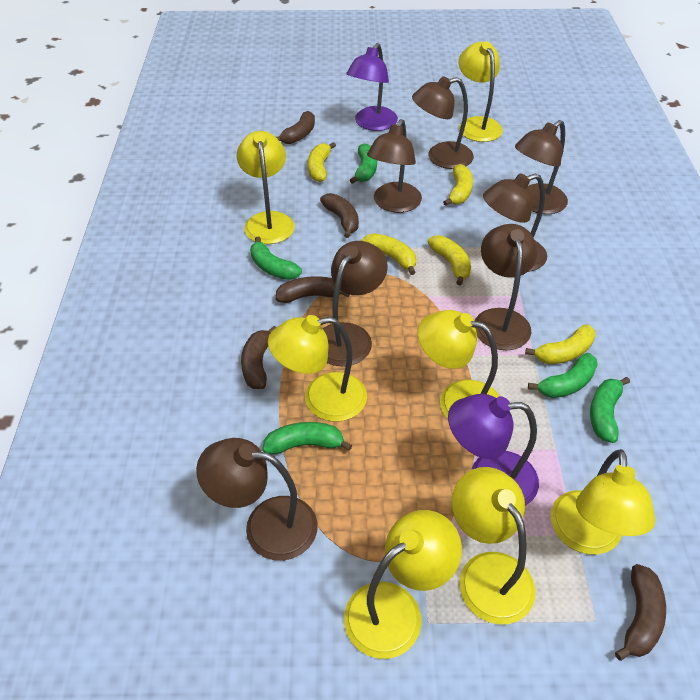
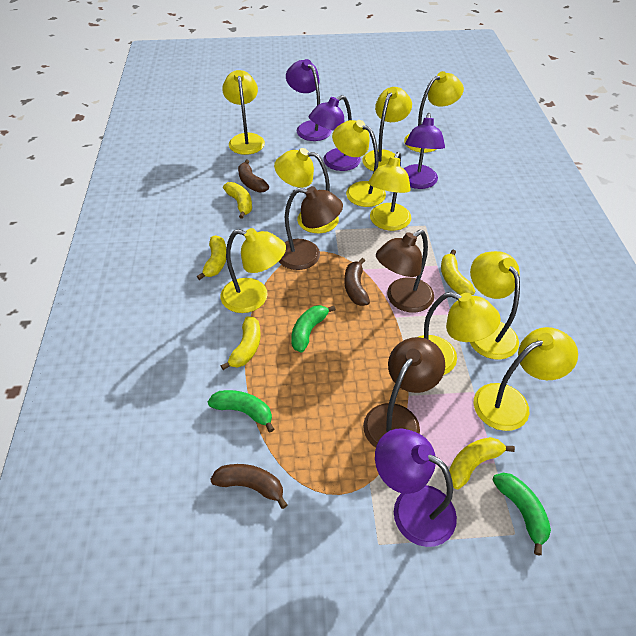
brown banana: [241,326,277,389] [276,111,315,144] [276,276,350,303] [320,193,359,238] [615,564,666,661] = 5 -> [210,464,288,509] [238,159,269,193] [344,258,370,306] = 3
brown lamp: [196,438,318,561] [322,241,388,366] [367,119,422,213] [412,76,474,169] [475,224,537,350] [483,173,547,272] [515,120,568,214] = 7 -> [278,186,343,270] [363,337,445,448] [376,230,434,313] = 3
green banana: [250,237,302,280] [263,422,352,455] [350,143,377,184] [528,353,598,398] [590,377,630,443] = 5 -> [208,390,274,432] [291,305,336,353] [493,473,551,556] = 3
purple lamp: [346,43,398,131] [448,394,539,506] = 2 -> [286,59,332,141] [309,95,361,171] [375,428,457,547] [403,113,445,189] = 4
yellow lamp: [237,131,295,244] [268,315,367,422] [344,510,462,659] [418,310,499,419] [452,467,535,625] [459,41,503,142] [550,449,655,555] = 7 -> [221,228,286,313] [222,70,265,155] [274,148,339,233] [332,120,386,207] [362,87,412,171] [368,152,411,231] [404,71,464,153] [418,292,501,375] [470,251,520,360] [474,327,578,431] = 10

